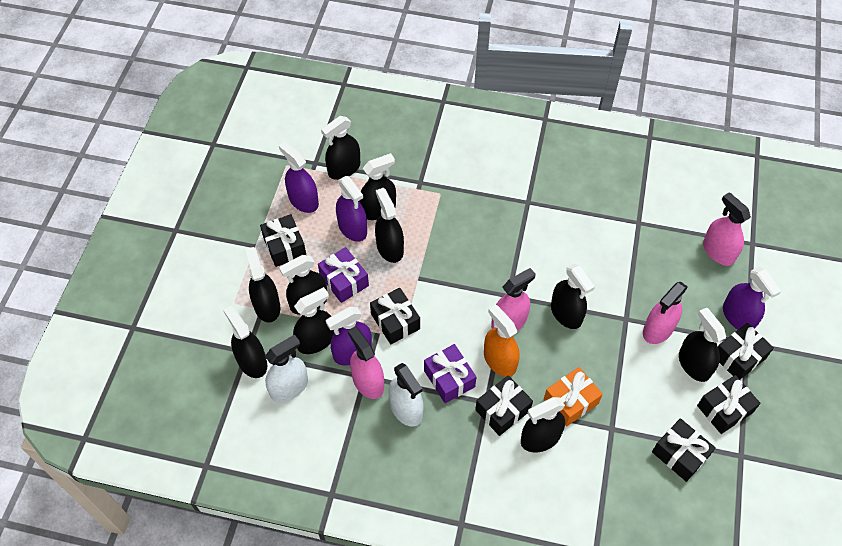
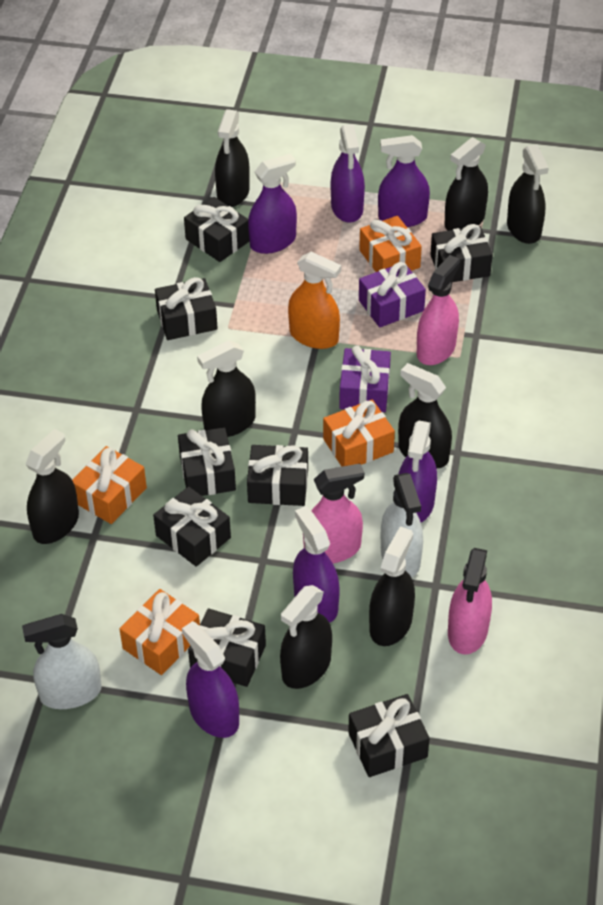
black gift: [260,214,306,267] [370,288,420,344] [475,375,533,436] [652,418,716,482] [697,375,760,434] [718,323,774,379] = 6 -> [153,486,231,567] [155,277,218,340] [178,427,236,496] [184,197,250,262] [188,608,266,687] [247,445,308,506] [348,694,430,777] [430,224,493,282] = 8
black spray bottle: [224,306,267,378] [245,247,280,323] [279,255,327,315] [293,287,334,354] [321,116,360,180] [359,153,396,220] [375,188,404,263] [521,397,565,453] [551,264,595,329] [679,308,726,382] = 10 -> [25,429,79,544] [197,340,256,437] [215,109,250,207] [280,585,332,689] [369,526,415,646] [398,363,452,468] [445,137,488,231] [507,145,549,244] = 8
orange gift: [544,367,603,426] = 1 -> [72,446,147,524] [119,589,200,675] [323,399,395,467] [359,216,422,272] = 4
pink spray bottle: [348,326,384,399] [491,268,536,331] [643,282,688,344] [703,192,751,266] = 4 -> [303,464,364,563] [417,255,460,365] [448,548,492,655] = 3
purple spray bottle: [279,142,319,213] [326,307,372,366] [336,176,367,242] [723,267,781,330] = 4 -> [182,621,239,738] [248,154,297,254] [293,506,340,623] [331,124,365,223] [378,135,430,227] [399,421,437,522] = 6

